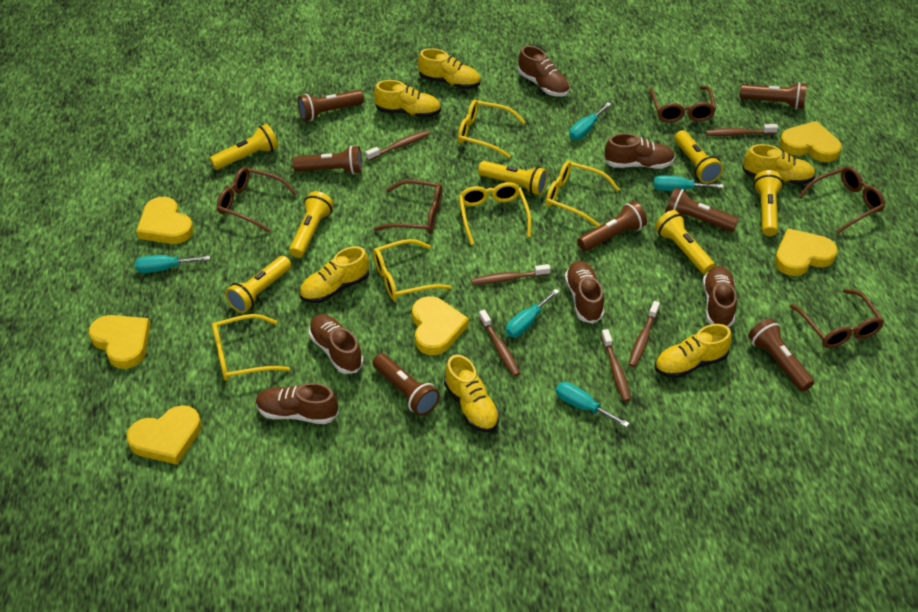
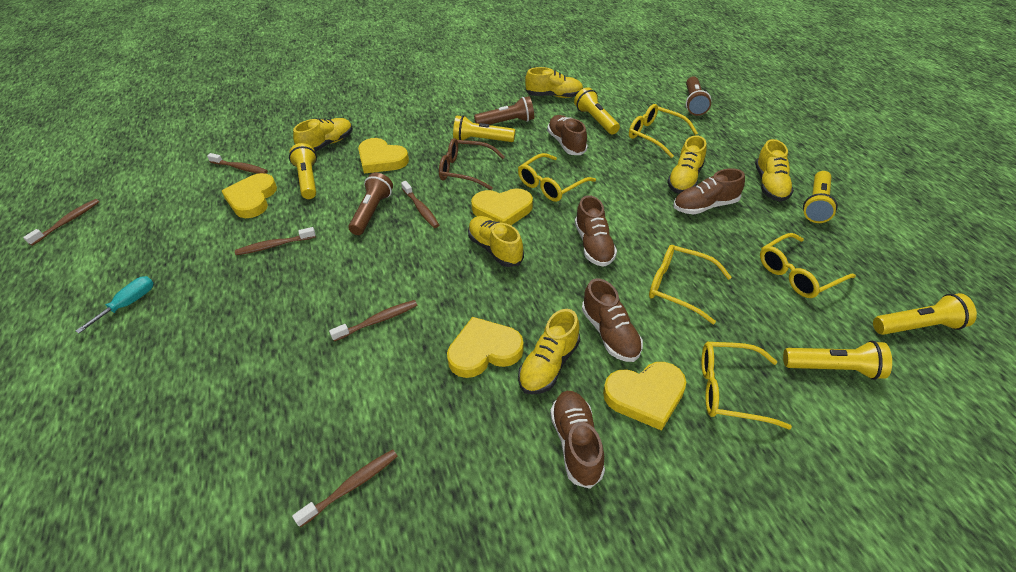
brown flashlight: [292,146,362,174] [298,90,364,121] [372,353,440,416] [577,201,647,251] [665,188,739,232] [739,82,807,109] [748,318,814,392] = 7 -> [348,173,393,235] [474,96,534,125] [686,76,711,116] = 3
brown glasses: [217,167,297,233] [374,180,442,234] [649,86,716,123] [790,289,884,348] [798,166,885,234] = 5 -> [439,138,505,190] = 1
brown shoe: [256,383,339,424] [309,314,363,374] [518,46,570,97] [565,261,604,324] [604,133,675,169] [703,266,737,327] = 6 -> [547,115,588,155] [550,391,605,489] [575,195,617,267] [582,278,643,362] [674,168,745,214] = 5
turquoise screwdriver: [135,255,210,273] [506,289,559,337] [556,382,629,427] [569,102,611,140] [653,175,724,191] = 5 -> [76,276,154,333] = 1
yellow flashlight: [210,124,278,170] [225,256,291,313] [289,191,334,258] [478,161,548,195] [655,210,715,274] [674,130,723,184] [753,170,783,236] = 7 -> [289,143,317,199] [453,115,515,142] [574,87,620,134] [783,341,892,380] [803,171,837,223] [873,293,977,335] = 6
yellow heart: [89,315,150,369] [127,405,201,465] [136,197,194,244] [412,296,469,355] [775,228,837,276] [780,121,842,162] = 6 -> [222,173,277,218] [358,138,409,173] [447,317,524,378] [471,188,533,225] [603,362,686,431] = 5

